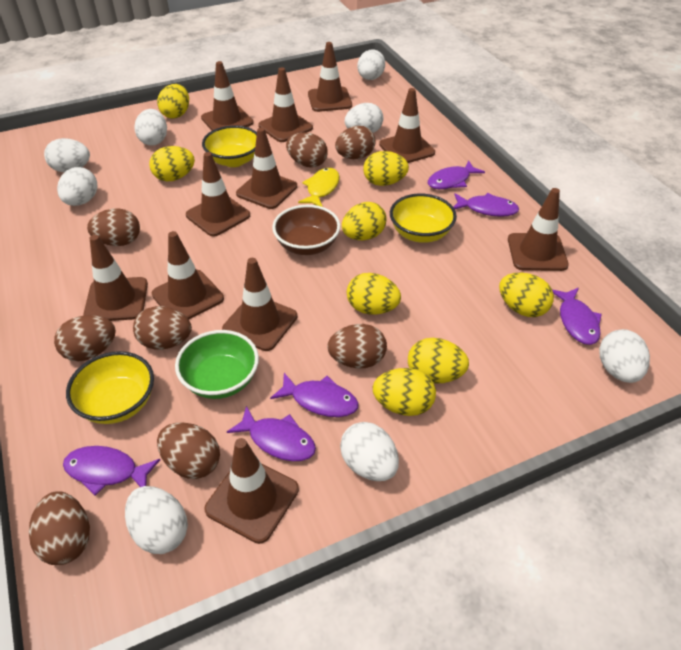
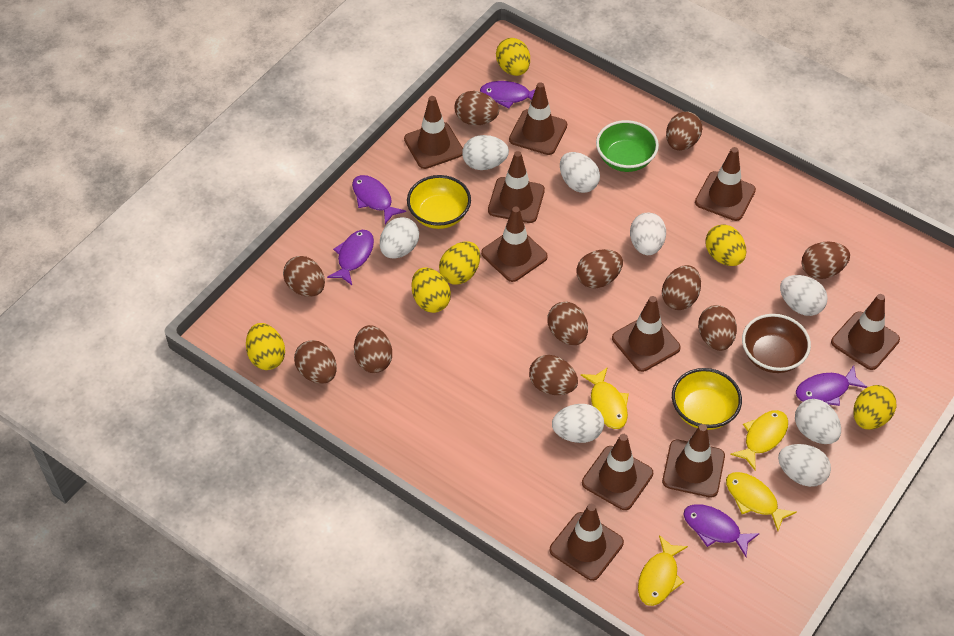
brown egg: [29,491,90,565] [54,315,116,361] [87,208,140,246] [133,306,192,350] [157,423,220,479] [286,133,328,168] [327,324,387,368] [335,126,375,159] = 8 -> [283,256,325,297] [294,340,337,384] [354,325,392,373] [454,91,499,125] [529,355,578,395] [547,302,588,345] [576,249,623,289] [662,265,701,310] [666,111,703,151] [698,305,737,351] [802,242,850,279] = 11
brown traffic cone: [83,235,148,321] [152,231,224,319] [186,152,250,237] [201,61,254,130] [205,438,299,544] [222,258,297,351] [236,128,297,209] [258,67,313,142] [308,42,352,112] [379,88,435,163] [508,188,569,271] = 11 -> [404,96,463,169] [481,207,548,282] [488,151,545,223] [509,82,567,155] [550,504,624,581] [582,434,653,510] [612,296,681,372] [662,424,725,498] [695,147,756,221] [831,294,900,370] = 10
purple fish: [63,446,160,495] [227,406,316,461] [270,373,358,417] [428,160,485,189] [454,193,519,217] [552,287,602,345] = 6 -> [327,230,374,285] [352,175,406,224] [480,81,535,109] [683,504,760,557] [796,365,867,406] = 5
yellow bowl: [66,351,154,424] [202,125,257,167] [390,194,457,243] = 3 -> [407,175,471,229] [672,368,742,430] = 2
yellow egg: [149,146,195,181] [157,84,189,119] [342,202,386,240] [347,273,401,314] [363,151,409,186] [373,368,436,416] [408,338,469,384] [499,273,554,317] = 8 -> [246,323,285,370] [412,267,451,313] [439,241,480,284] [496,38,530,76] [705,224,746,266] [853,385,896,430] = 6
yellow fish: [298,168,339,207] = 1 -> [581,368,629,429] [638,535,688,606] [726,472,797,531] [730,410,788,470] = 4

